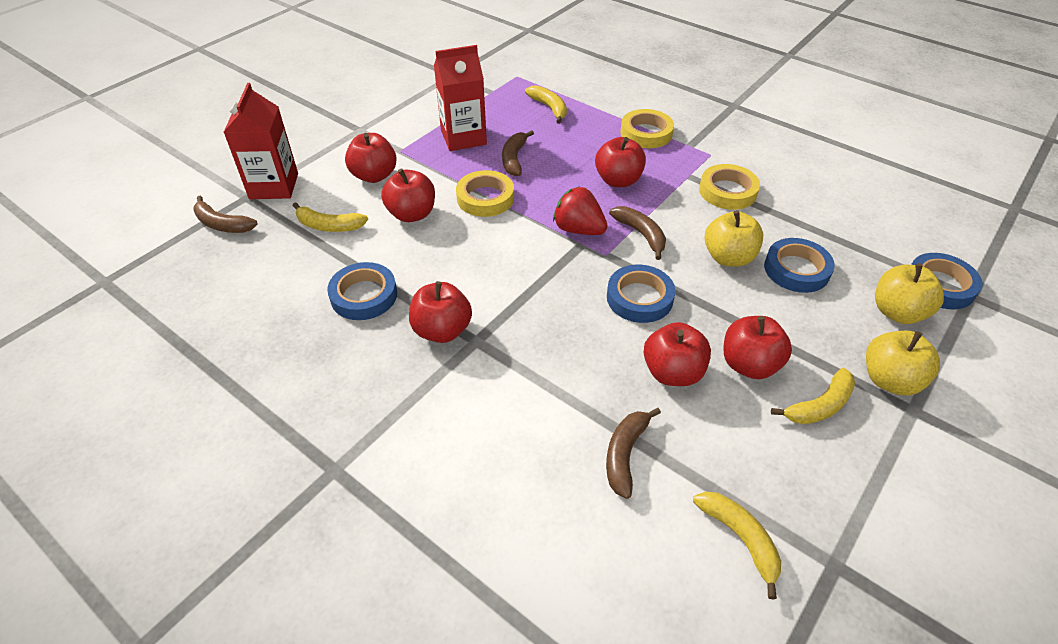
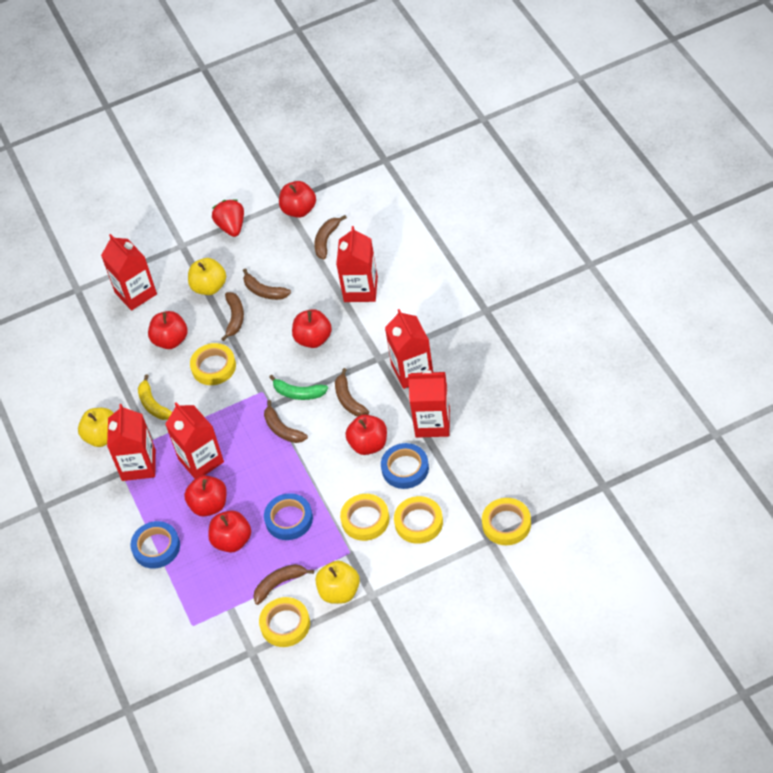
blue tape: [327,262,397,320] [607,265,675,323] [764,238,835,293] [911,253,982,309] = 4 -> [130,521,180,568] [264,493,313,540] [381,443,429,489] = 3
brown banana: [193,196,258,233] [502,130,534,176] [606,408,661,499] [609,206,666,260] = 4 -> [221,292,244,341] [243,268,291,300] [253,564,314,605] [264,400,308,443] [314,215,347,260] [335,368,369,416] = 6
green banana: none = 0 -> [269,375,328,400] = 1
red carton: [224,83,298,199] [434,45,487,151] = 2 -> [101,234,157,311] [107,404,156,481] [165,402,224,479] [336,226,378,302] [385,309,433,389] [408,370,450,438] = 6
yellow banana: [293,202,368,232] [525,85,567,124] [693,492,781,600] [771,368,855,424] = 4 -> [138,374,172,420] = 1
yellow tape: [456,170,514,217] [620,109,674,148] [699,164,760,210] = 3 -> [190,343,236,385] [259,597,310,647] [340,494,389,541] [394,496,443,544] [482,498,531,545] = 5

